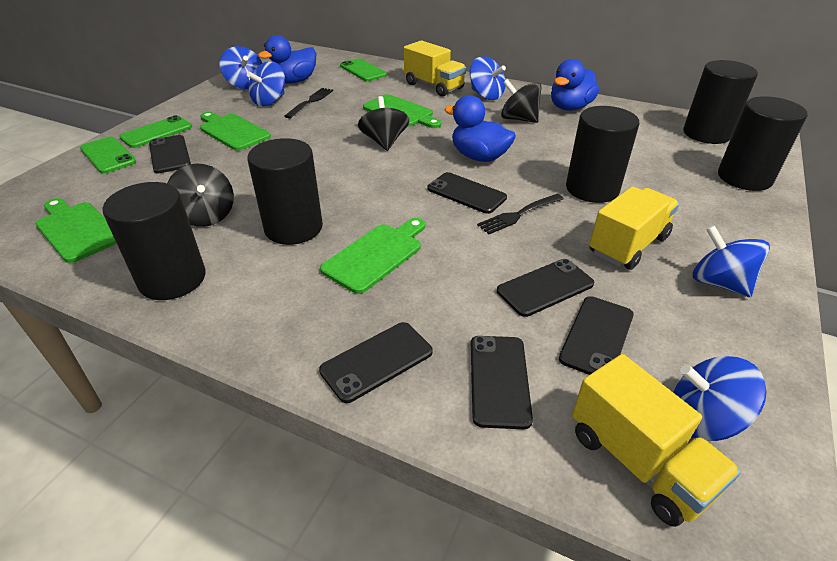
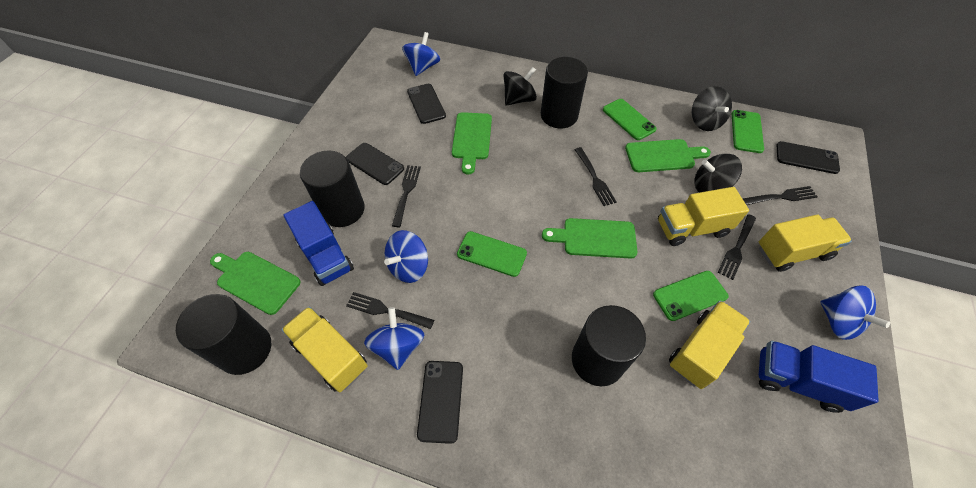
black cylinder: [103,182,206,300] [247,138,323,245] [566,106,639,203] [683,60,758,144] [718,96,808,191] = 5 -> [176,294,271,375] [300,150,365,227] [541,57,588,128] [572,305,646,386] = 4
black fork: [284,88,333,118] [477,194,564,234] = 2 -> [346,292,434,329] [392,165,421,227] [574,147,617,206] [718,214,756,280] [743,186,818,205] = 5
black phone: [149,135,191,173] [319,322,433,403] [427,172,507,214] [471,336,533,429] [497,259,594,317] [559,296,634,375] = 6 -> [346,143,404,185] [407,84,446,124] [417,361,463,444] [777,141,840,174] = 4
blue duck: [258,35,316,83] [444,95,516,162] [551,59,599,111] = 3 -> none = 0
blue spinning top: [219,46,262,89] [247,61,285,107] [470,56,506,100] [673,356,767,441] [693,225,770,297] = 5 -> [364,307,424,370] [384,230,428,283] [402,32,440,76] [820,286,890,340] = 4
blue truck: none = 0 -> [284,201,354,286] [759,341,879,413] = 2
green phone: [80,136,136,173] [119,115,192,148] [340,58,387,81] = 3 -> [457,231,527,277] [603,99,657,140] [653,271,728,321] [732,110,764,153] = 4
yellow truck: [404,40,466,96] [572,354,741,527] [590,186,679,270] = 3 -> [281,306,368,393] [658,187,749,246] [669,301,751,389] [759,215,852,272] = 4

